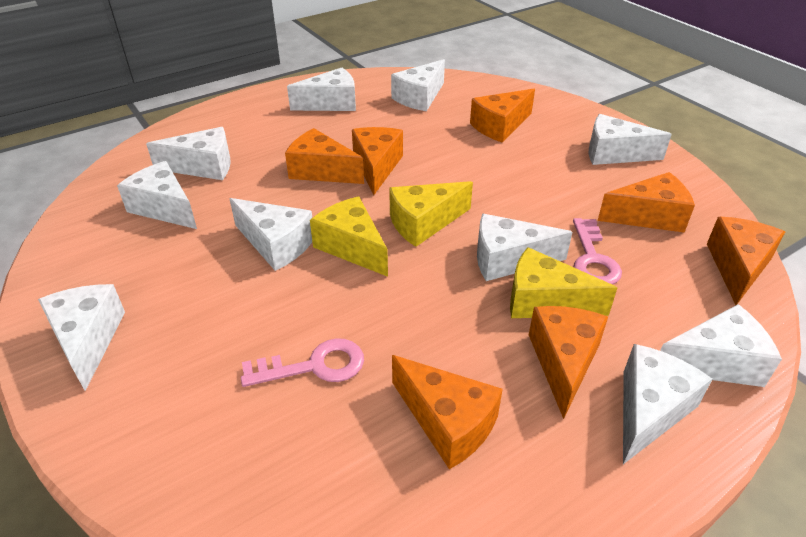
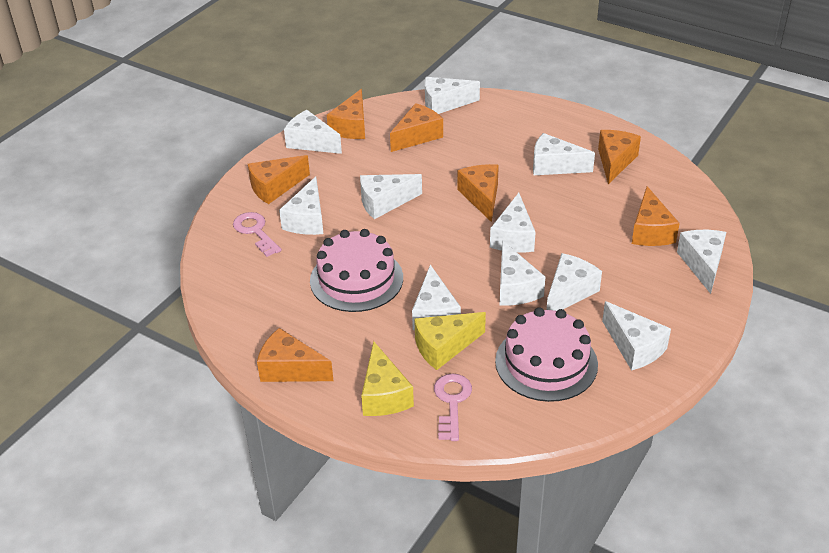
pink cake: none = 0 -> [310,229,403,312] [495,307,598,402] = 2
white cheese: [38,284,125,391] [117,161,197,229] [146,127,231,180] [229,198,312,271] [287,68,356,111] [391,59,445,111] [477,214,573,281] [589,114,672,165] [623,344,712,464] [660,304,782,387] = 10 -> [279,176,323,235] [284,110,342,154] [360,174,422,219] [412,265,461,330] [425,77,480,114] [490,193,536,252] [499,241,545,306] [533,133,595,175] [547,253,602,311] [602,301,671,371] [677,230,726,294] = 11
yellow cheese: [310,197,388,277] [389,181,473,247] [510,247,617,318] = 3 -> [361,341,414,416] [414,312,486,370] = 2

